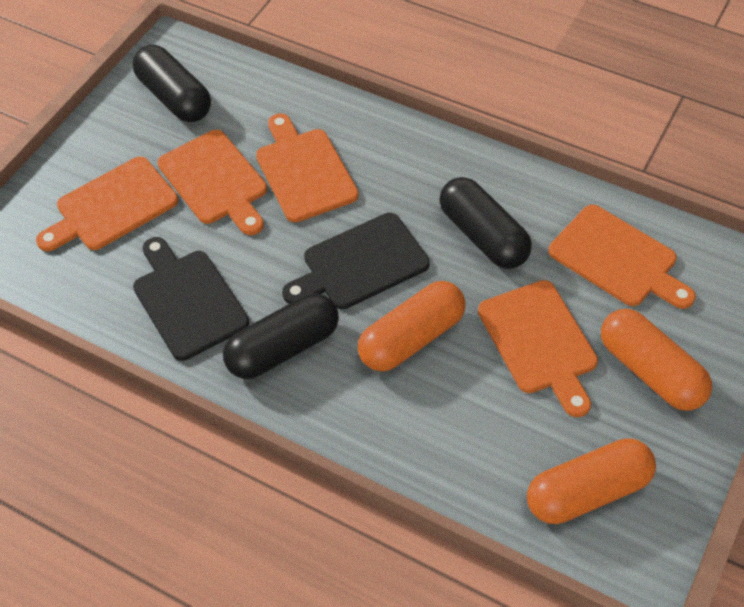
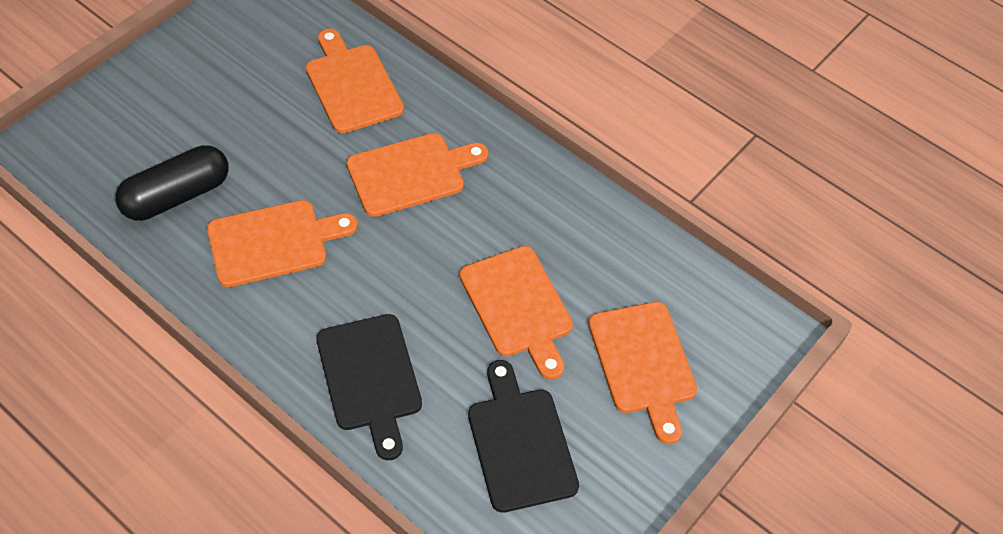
black capsule: [132,45,211,122] [223,293,339,379] [439,177,532,269] = 3 -> [115,145,229,221] = 1
orange capsule: [358,281,466,372] [527,438,656,524] [601,309,712,411] = 3 -> none = 0

